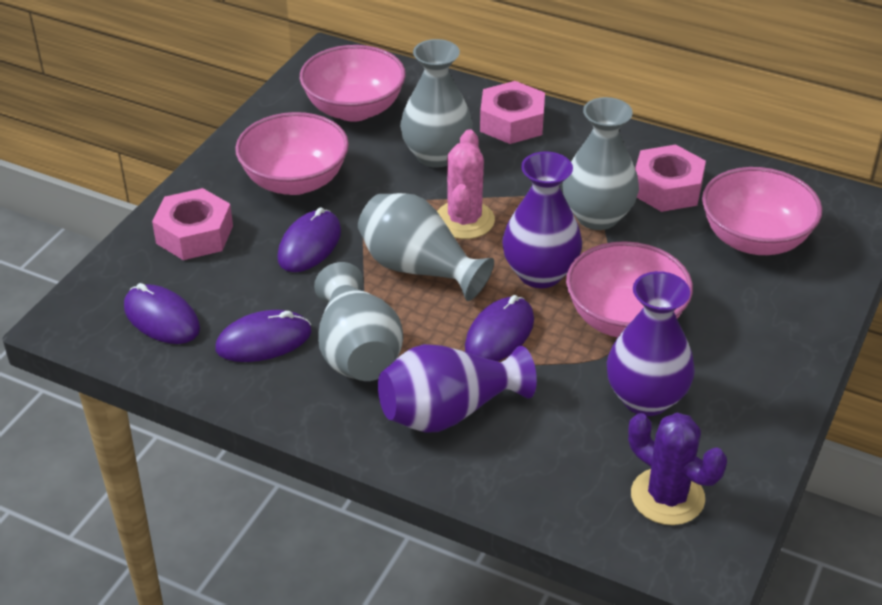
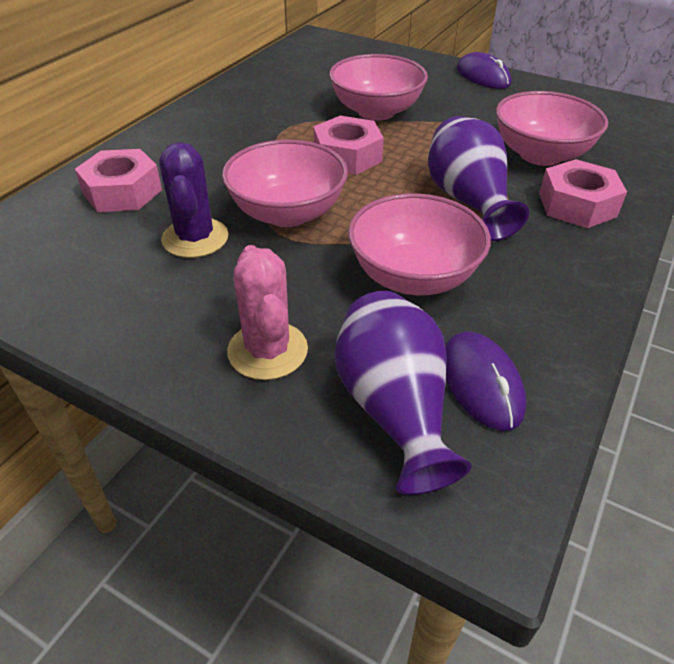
grey vase: [314,262,403,381] [358,193,494,301] [400,39,473,168] [563,97,639,230] = 4 -> none = 0
purple mouse: [124,283,200,344] [215,310,312,362] [277,207,341,272] [465,295,534,361] = 4 -> [445,331,526,431] [457,52,512,89] = 2
purple vase: [378,344,537,433] [502,151,582,288] [607,271,695,416] = 3 -> [334,291,472,495] [428,116,529,241] = 2

